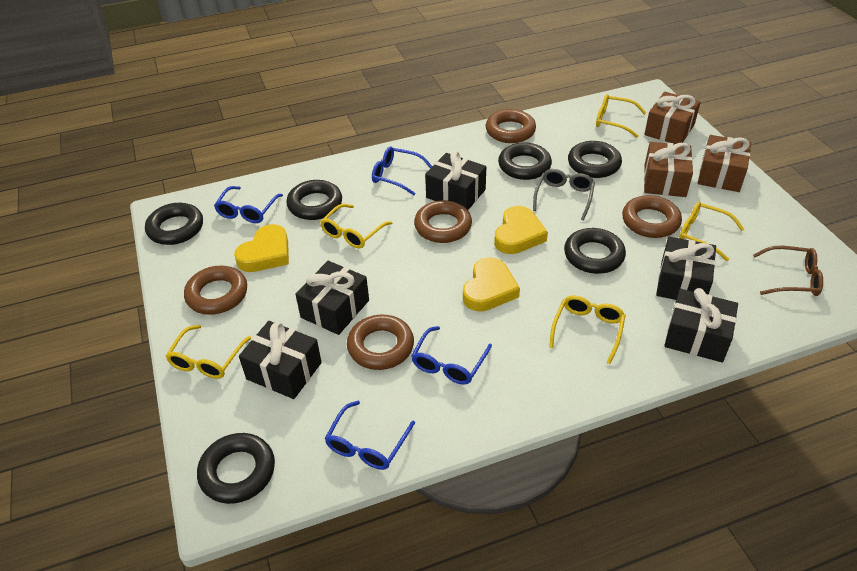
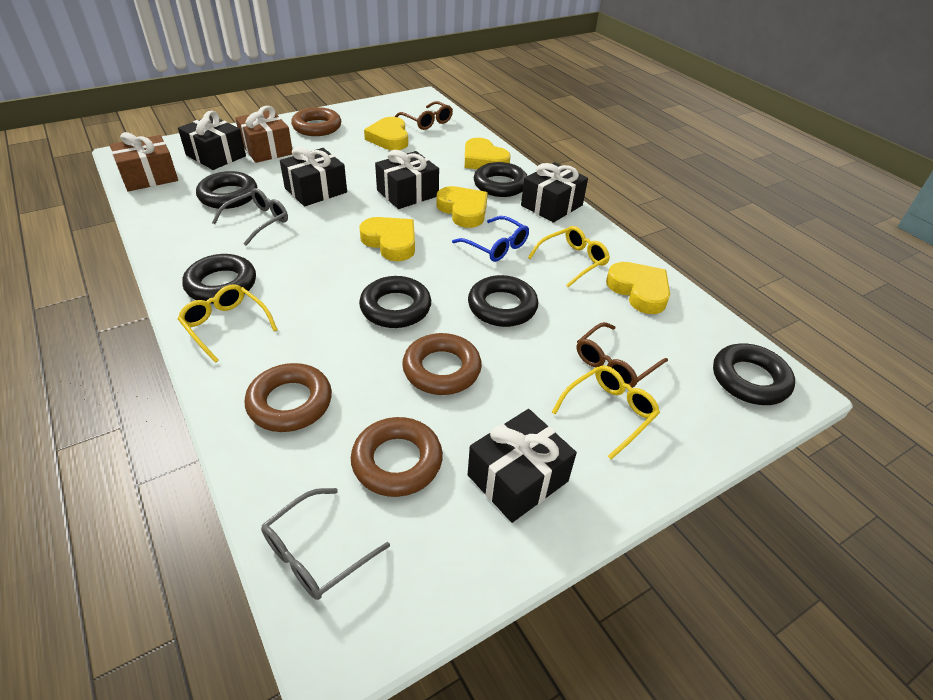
blue glasses: [214,186,283,223] [325,401,415,470] [372,146,432,195] [411,326,492,385] = 4 -> [452,216,529,262] = 1
brown gift: [644,92,701,144] [644,142,693,197] [698,135,751,192] = 3 -> [110,132,178,192] [235,106,293,163] = 2
brown glasses: [753,246,823,296] = 1 -> [395,101,453,130] [577,322,668,388] = 2
brown ring: [184,266,247,315] [347,315,414,370] [414,200,472,243] [486,109,536,143] [622,195,682,238] = 5 -> [244,363,332,432] [291,107,341,136] [351,417,443,497] [402,333,482,395] = 4
grey glasses: [533,169,595,220] = 1 -> [212,188,288,246] [261,488,390,600] = 2
yellow glasses: [166,325,251,379] [320,204,392,248] [549,295,626,364] [596,94,646,138] [679,202,744,261] = 5 -> [178,284,278,363] [528,226,610,287] [552,365,660,459] = 3
yellow heart: [234,224,289,272] [463,257,520,312] [494,206,548,254] = 3 -> [359,217,415,261] [364,117,408,150] [437,186,488,228] [465,138,511,169] [606,262,670,314] = 5

